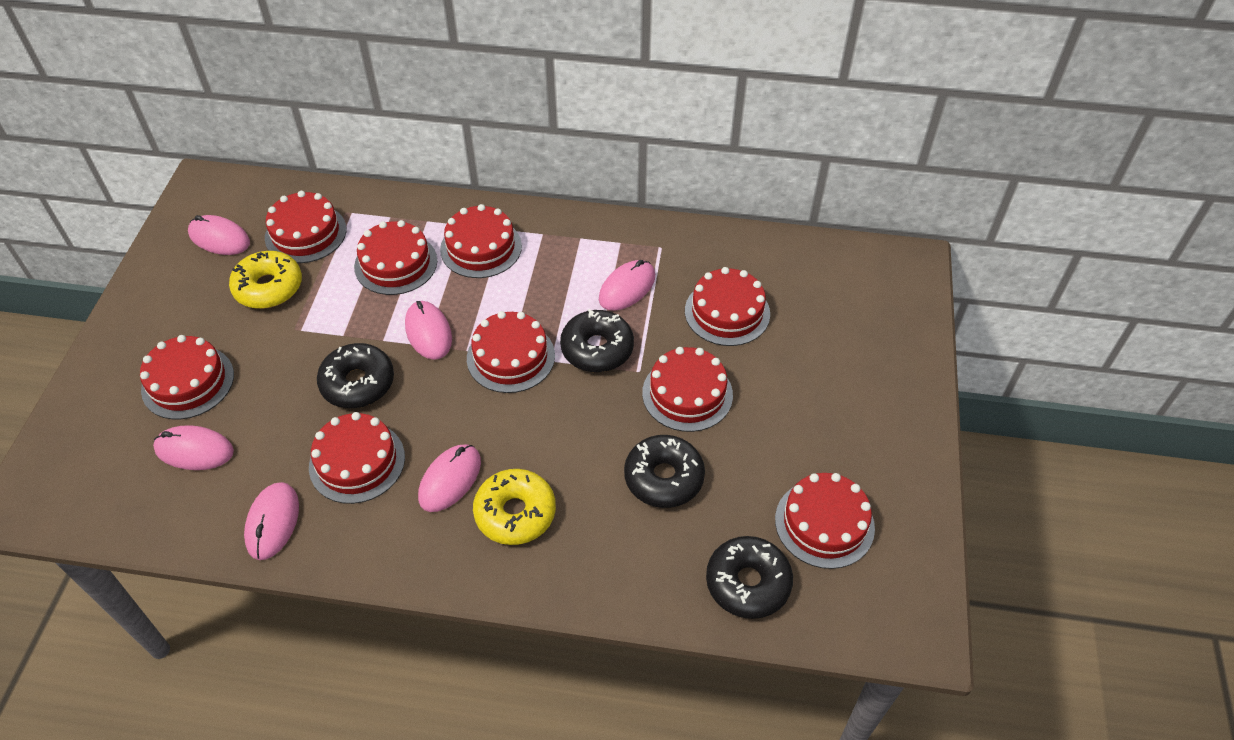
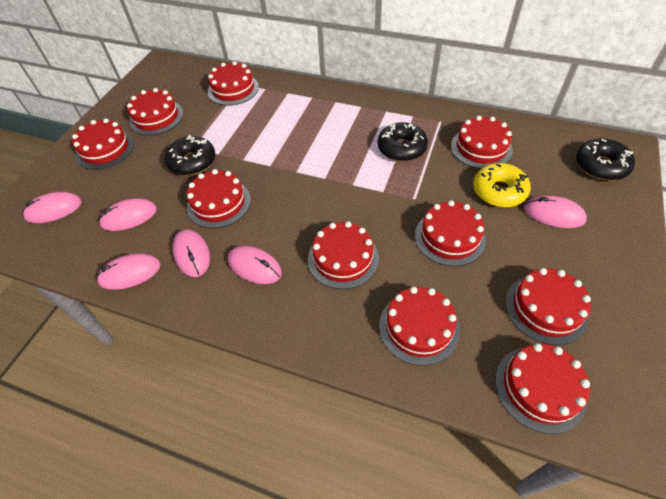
black donut: [317,343,394,408] [560,309,634,372] [624,435,705,508] [706,536,793,619] = 4 -> [165,135,215,175] [378,122,428,161] [576,138,635,181] = 3
red cake: [140,335,234,419] [265,191,346,263] [309,412,405,504] [354,220,437,295] [440,204,522,278] [467,311,555,393] [642,347,733,432] [685,267,770,346] [775,473,875,569] = 9 -> [72,118,134,169] [127,88,183,135] [187,169,251,228] [208,61,259,106] [308,221,379,289] [379,287,460,366] [415,200,486,266] [451,116,513,169] [495,344,590,434] [506,268,591,345] = 10
yellow donut: [229,251,302,309] [473,469,556,545] = 2 -> [473,163,531,207] = 1

